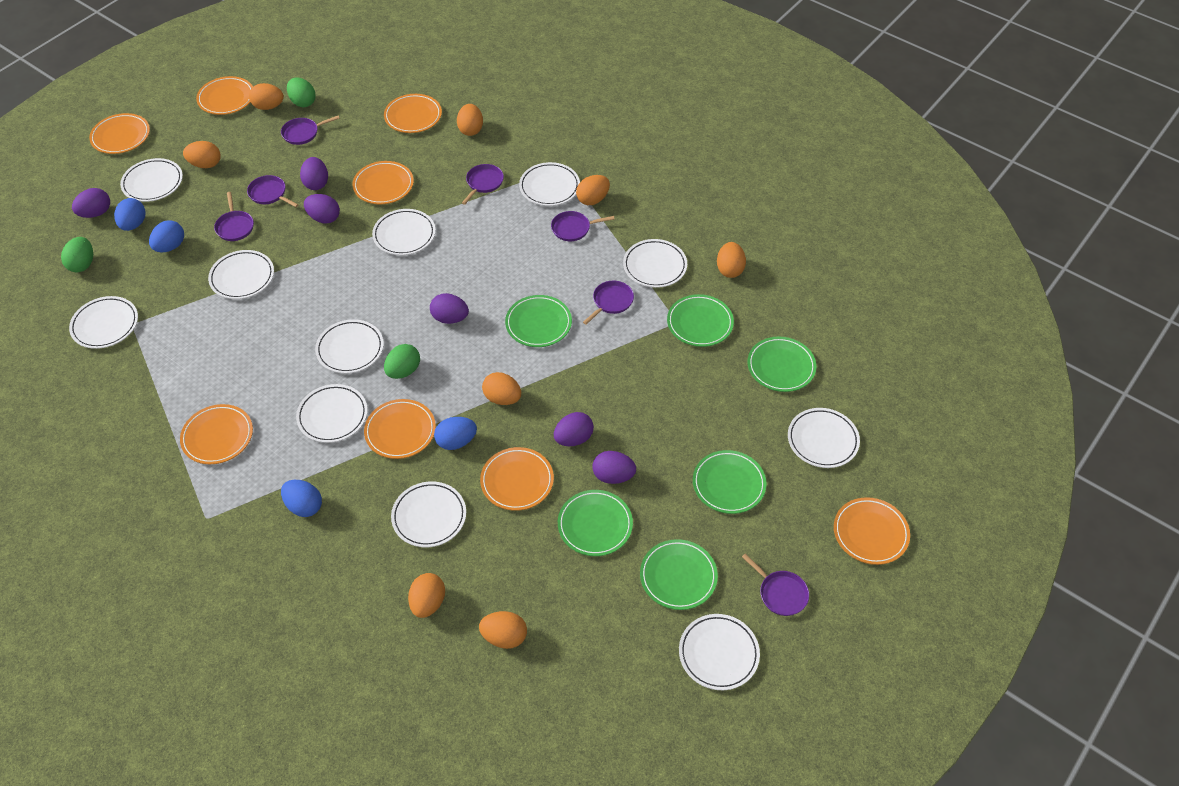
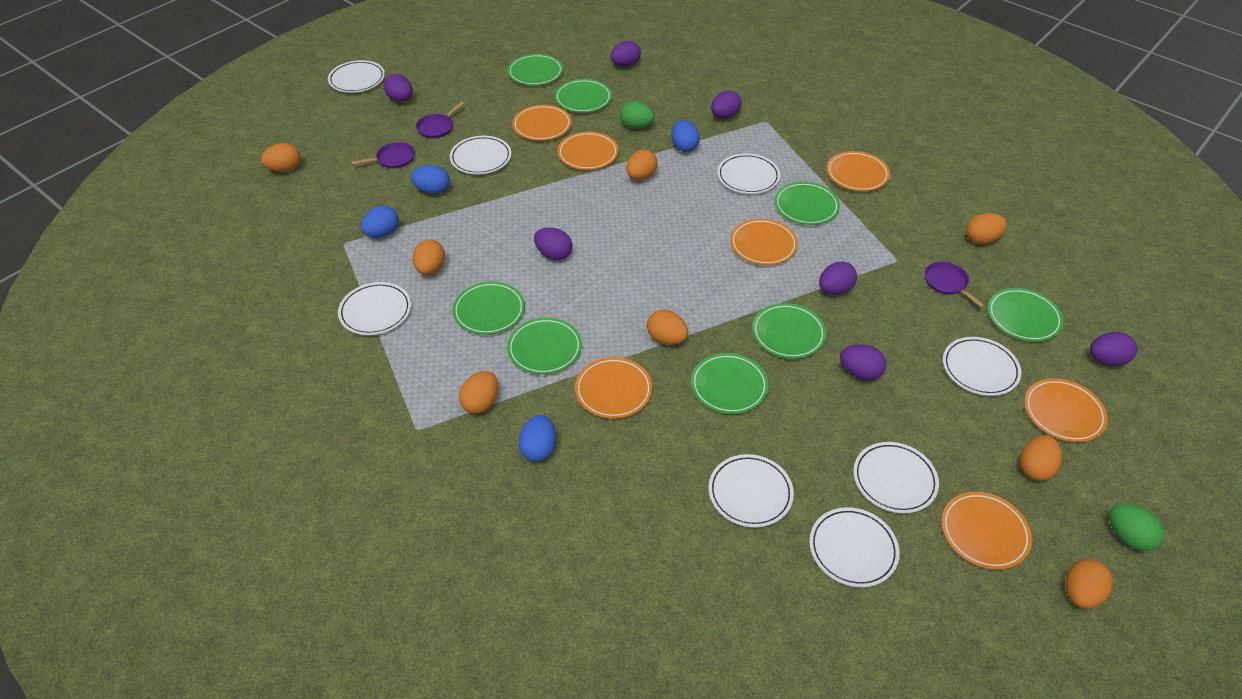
green egg: [61,237,93,273] [287,77,316,107] [384,344,420,379] = 3 -> [620,101,655,129] [1109,503,1164,551] = 2
green plate: [505,295,572,347] [558,490,633,556] [640,539,718,610] [667,294,734,347] [693,450,767,514] [748,337,816,392] = 6 -> [452,282,525,335] [507,317,582,375] [508,54,563,86] [555,79,612,113] [691,353,769,414] [752,303,826,359] [775,182,840,225] [988,288,1063,342] = 8
orange plate: [89,113,150,154] [180,404,253,464] [196,76,253,115] [353,161,414,204] [364,399,436,459] [384,94,442,133] [480,447,554,511] [834,497,910,565] = 8 -> [512,105,572,141] [557,132,619,170] [575,357,653,419] [730,219,798,265] [826,151,890,191] [941,492,1032,570] [1024,378,1108,442] = 7
purple egg: [72,188,110,218] [300,157,328,190] [304,194,340,224] [430,293,469,324] [554,412,594,446] [592,451,636,484] = 6 -> [384,74,413,102] [534,227,572,260] [610,41,641,67] [711,90,742,119] [819,261,857,295] [840,344,886,380] [1090,332,1137,366] = 7
purple pan: [214,192,254,241] [247,175,299,207] [281,116,340,145] [462,164,504,205] [551,211,615,241] [583,281,634,325] [742,554,809,616] = 7 -> [351,142,415,168] [416,102,464,138] [925,261,985,308] = 3
white plate: [69,296,138,349] [120,158,183,202] [208,250,274,299] [296,384,367,443] [315,319,384,374] [372,209,436,255] [391,481,466,547] [519,162,580,206] [623,239,687,288] [679,614,760,690] [788,408,860,468] = 11 -> [328,60,385,93] [338,282,411,335] [450,136,511,174] [709,454,794,527] [717,153,780,194] [809,507,900,587] [853,442,939,513] [943,337,1021,396] = 8

